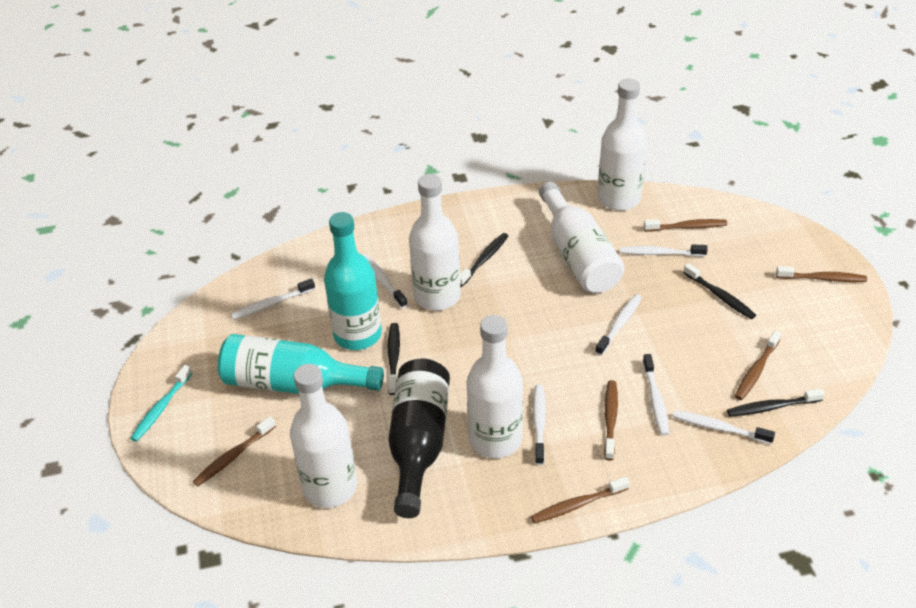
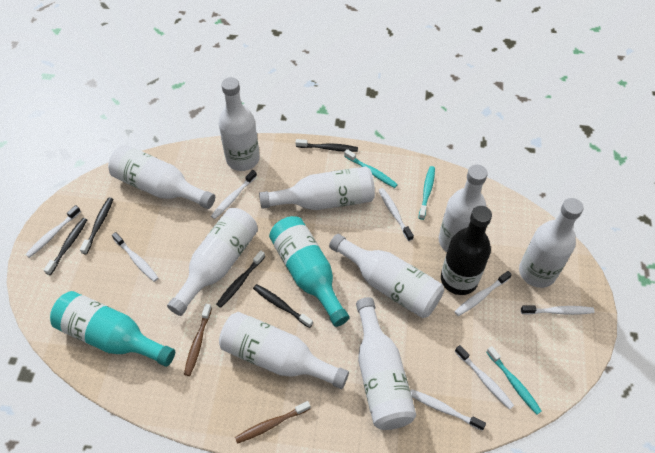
black toothbrush: [388,323,400,395] [460,233,508,287] [683,263,756,319] [727,388,825,417] = 4 -> [44,218,87,275] [80,197,113,255] [216,251,265,308] [253,284,313,328] [296,139,358,152] = 5
brown toothbrush: [193,416,276,486] [531,477,630,523] [604,380,618,460] [644,219,727,232] [735,331,781,400] [776,266,867,282] = 6 -> [184,304,212,376] [235,401,311,444] = 2
turquoise toothbrush: [130,365,192,442] = 1 -> [344,149,398,188] [419,166,435,220] [486,346,542,415] = 3
white bottle: [290,364,357,508] [409,174,461,310] [466,315,523,458] [539,182,625,293] [597,78,647,211] = 5 -> [108,145,215,209] [167,208,258,316] [219,77,260,171] [219,312,349,389] [259,167,375,210] [329,234,444,318] [356,297,416,430] [439,165,488,252] [519,198,583,288] = 9
white toothbrush: [231,278,315,320] [363,254,408,308] [533,384,546,465] [595,294,642,356] [620,244,708,257] [643,354,669,436] [673,410,775,444] = 7 -> [25,205,81,258] [112,232,158,282] [211,170,257,219] [379,188,414,241] [410,389,486,431] [454,271,512,316] [455,345,514,410] [521,305,595,315] = 8

